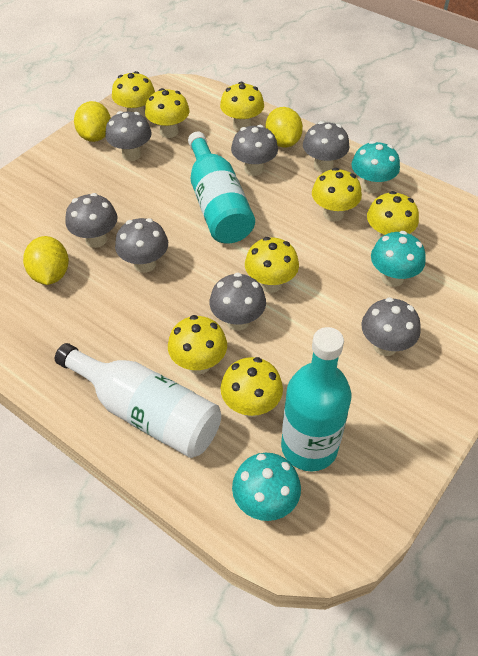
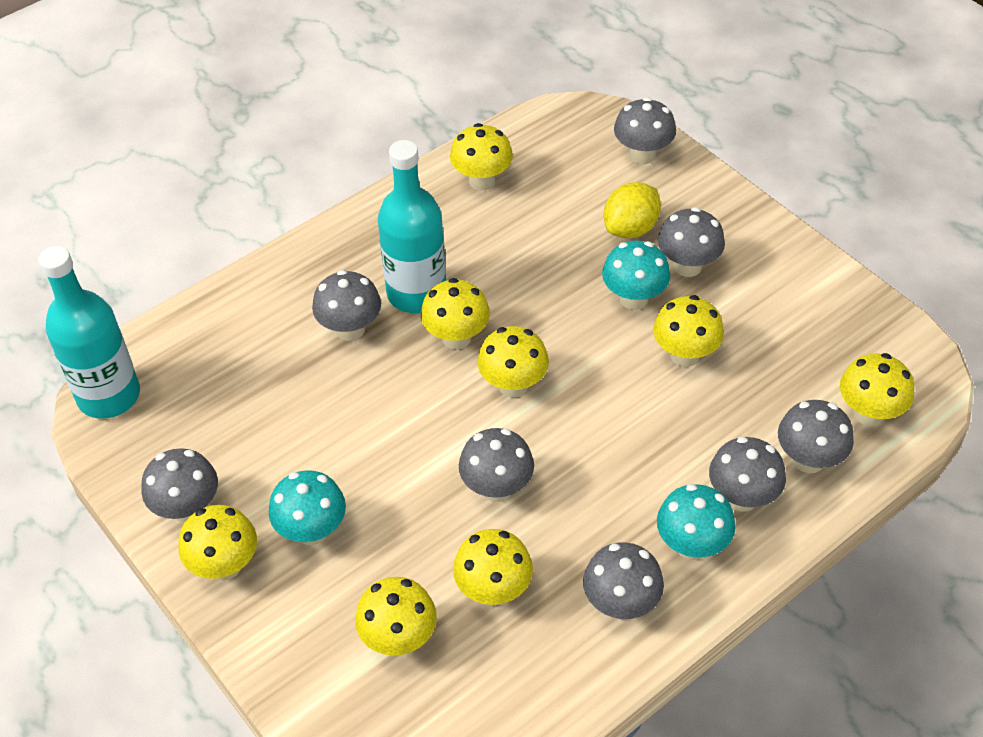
grey mushroom: [66,193,117,248] [105,111,152,161] [115,218,168,273] [209,273,266,331] [231,125,278,176] [303,121,350,172] [361,297,421,356] = 7 -> [141,448,218,522] [312,270,381,341] [459,428,534,502] [583,542,664,620] [614,97,676,164] [658,207,725,277] [709,437,786,512] [778,400,854,473] = 8
white bottle: [55,343,221,458] = 1 -> none = 0
yellow lemon: [23,236,69,285] [74,101,111,142] [266,107,303,147] = 3 -> [604,182,661,238] = 1

